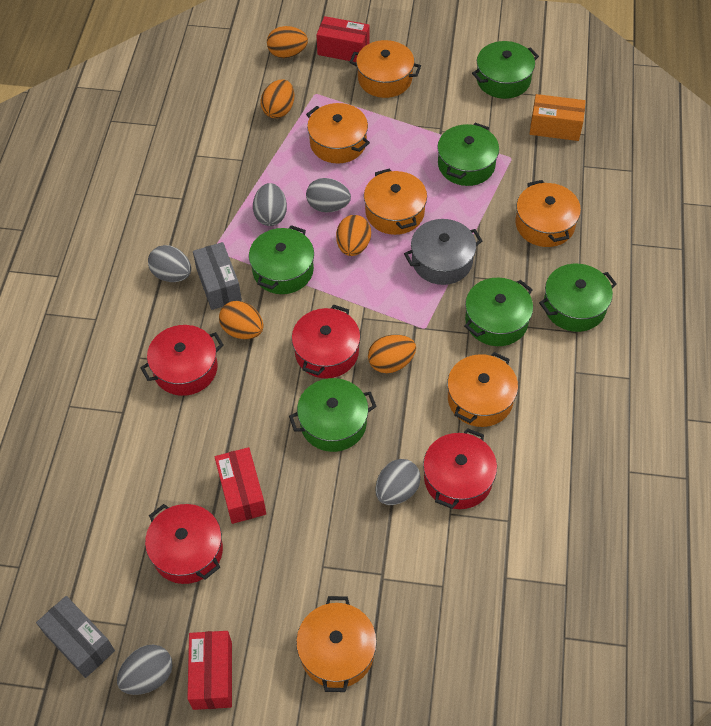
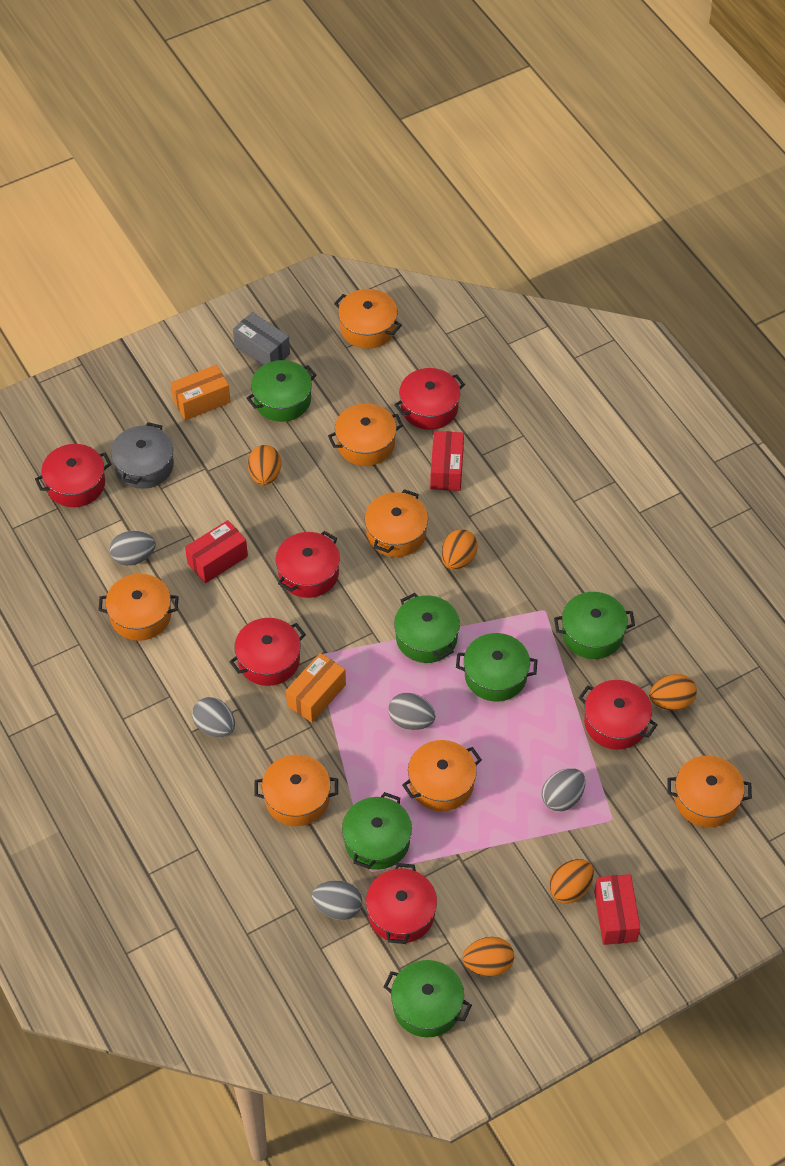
grey box: [36,596,115,678] [193,242,242,310] = 2 -> [233,312,290,366] = 1
orange box: [530,94,586,141] = 1 -> [171,365,231,421] [286,653,346,723] = 2
orange pot: [296,596,377,692] [306,103,370,163] [350,40,421,98] [364,168,427,235] [447,352,518,427] [515,180,581,247] = 6 -> [98,574,179,641] [254,754,338,826] [328,403,403,466] [334,289,402,349] [364,489,428,557] [402,740,482,811] [668,756,752,827] = 7
red pot: [140,325,224,396] [145,504,223,584] [292,305,360,378] [423,428,497,509] = 4 -> [35,444,112,507] [229,618,306,686] [276,531,340,598] [366,863,437,944] [394,368,465,430] [579,680,657,750] = 6

